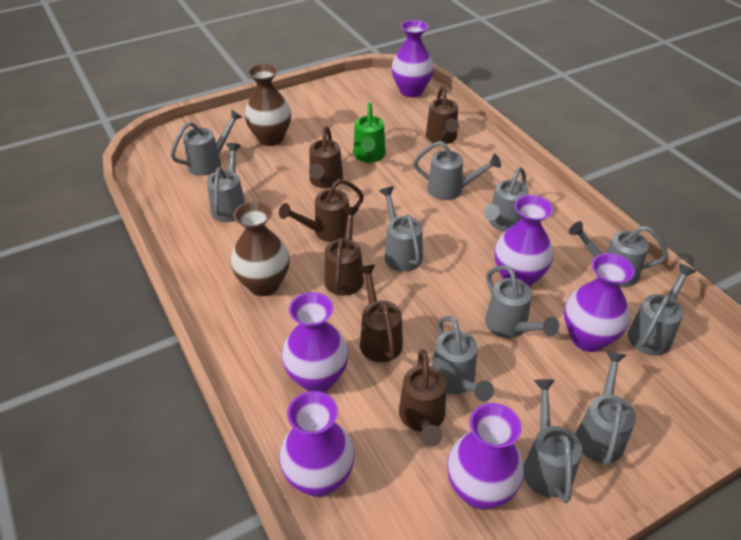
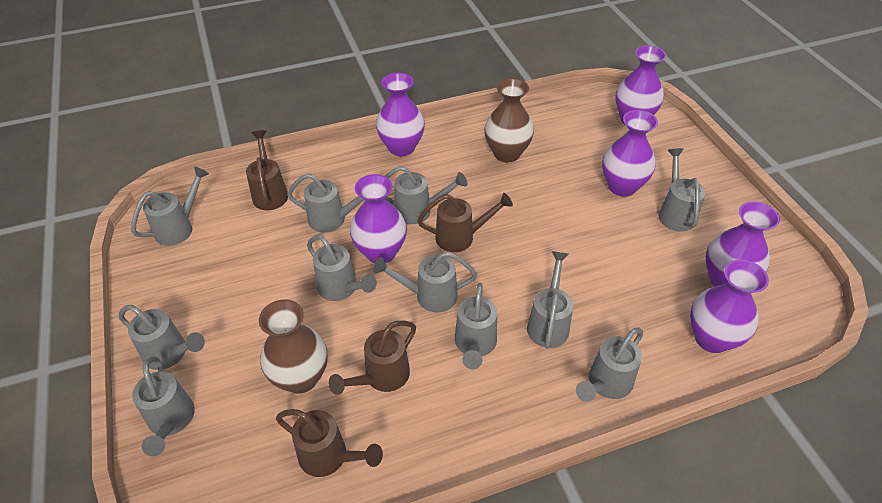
brown watering can: [279,179,364,242] [309,126,343,188] [324,207,364,296] [358,265,403,362] [399,349,446,447] [426,85,459,144] = 6 -> [246,130,288,210] [276,409,383,477] [329,321,416,395] [417,193,513,252] = 4
green watering can: [353,102,386,163] = 1 -> none = 0

